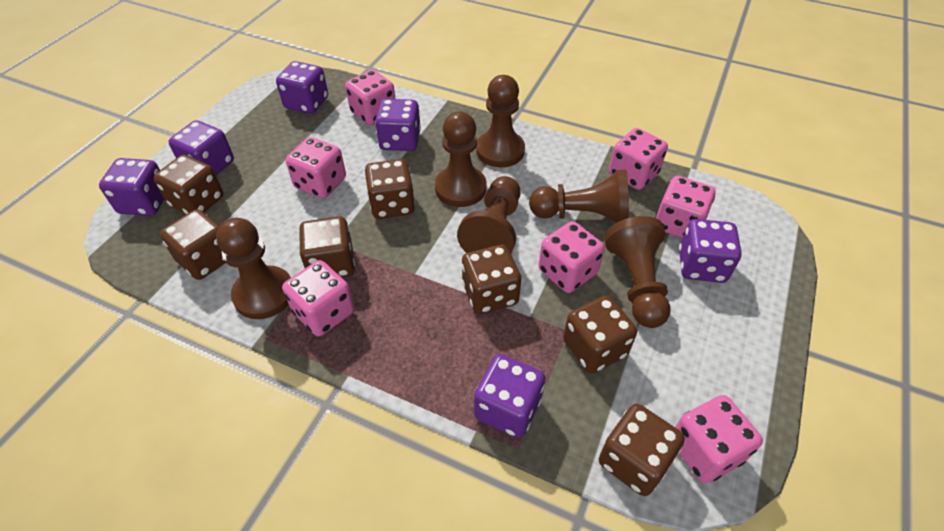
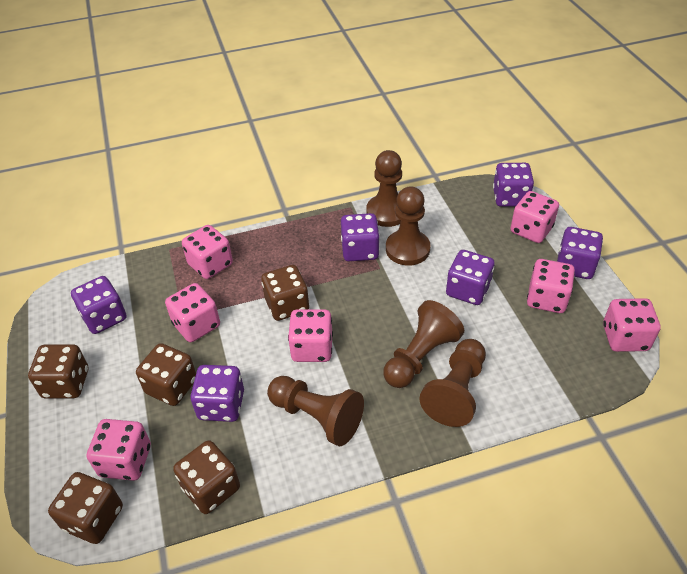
brown dice: [154,154,223,214] [160,209,226,280] [299,217,355,277] [365,159,415,219] [462,244,521,314] [563,296,637,374] [599,404,685,496] = 7 -> [28,344,88,398] [48,472,123,544] [136,343,196,406] [173,440,240,514] [261,265,309,321] = 5
brown pawn: [216,218,291,319] [435,112,486,207] [457,176,520,253] [476,75,525,167] [529,170,629,223] [604,216,671,328] = 6 -> [267,376,364,446] [366,150,402,227] [384,300,464,388] [386,187,431,266] [419,339,486,427] = 5

